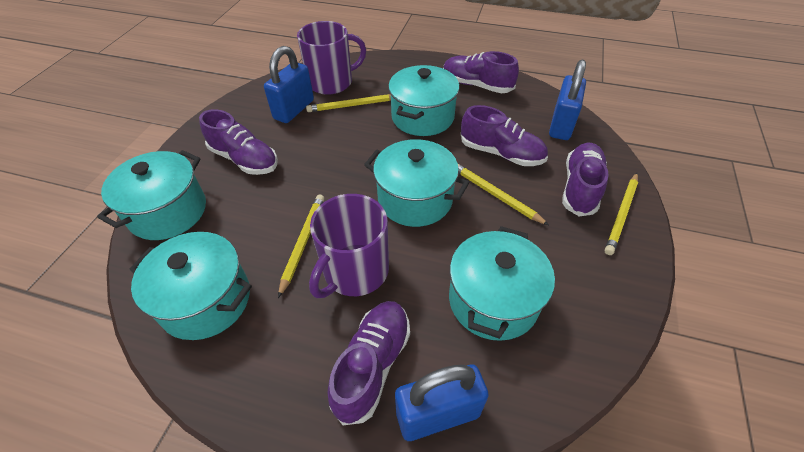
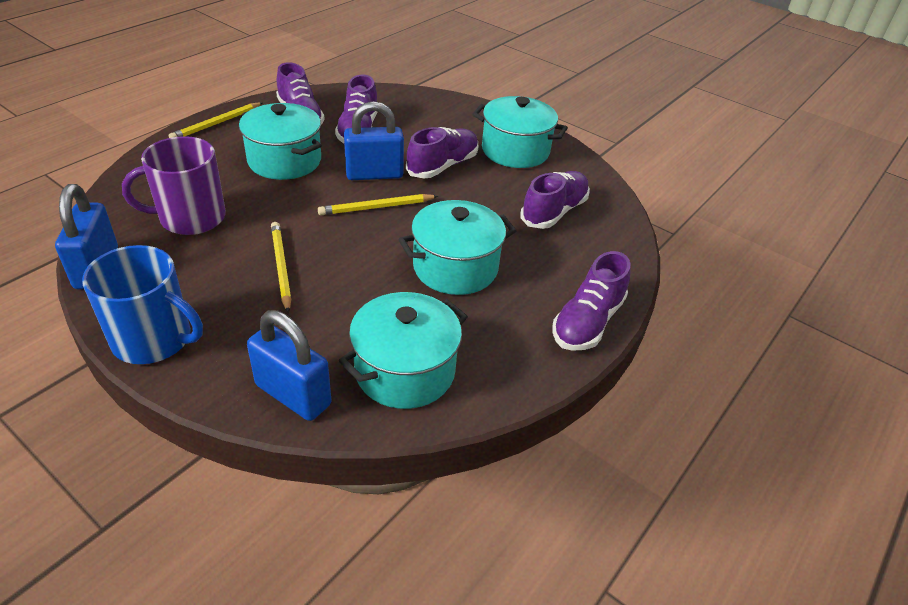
blue mug: none = 0 -> [82,245,203,364] = 1
purple mug: [297,21,366,95] [309,194,389,298] = 2 -> [122,136,226,235] = 1
turquoise pot: [97,150,206,240] [130,232,252,340] [364,139,470,227] [388,65,460,136] [449,226,555,341] = 5 -> [239,103,322,180] [339,292,468,409] [398,200,516,295] [472,96,568,168] = 4
yellow pencil: [278,194,324,298] [306,94,391,112] [458,164,549,225] [605,173,638,255] = 4 -> [169,102,263,138] [271,222,292,313] [318,194,438,215] = 3

